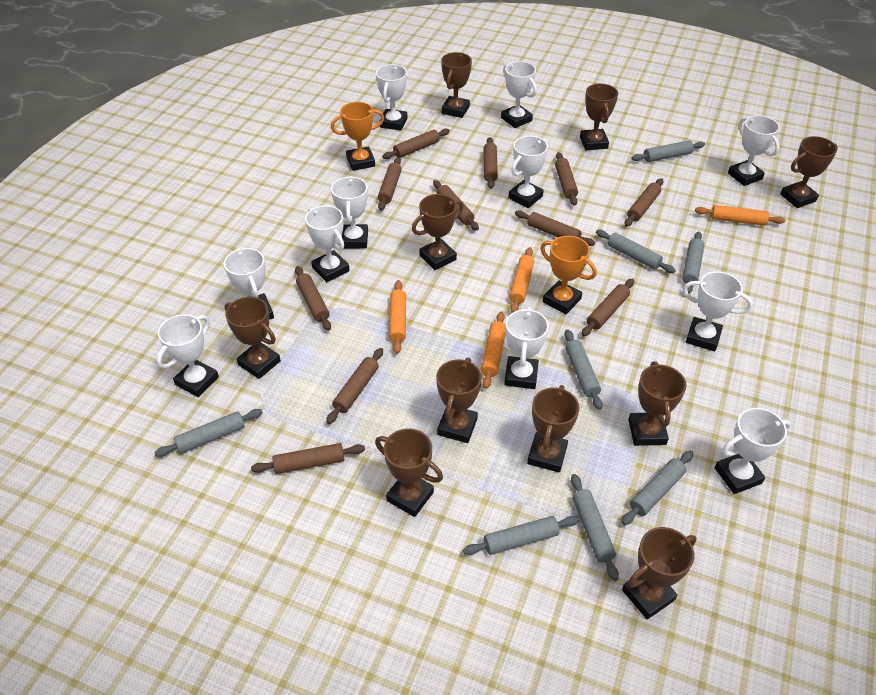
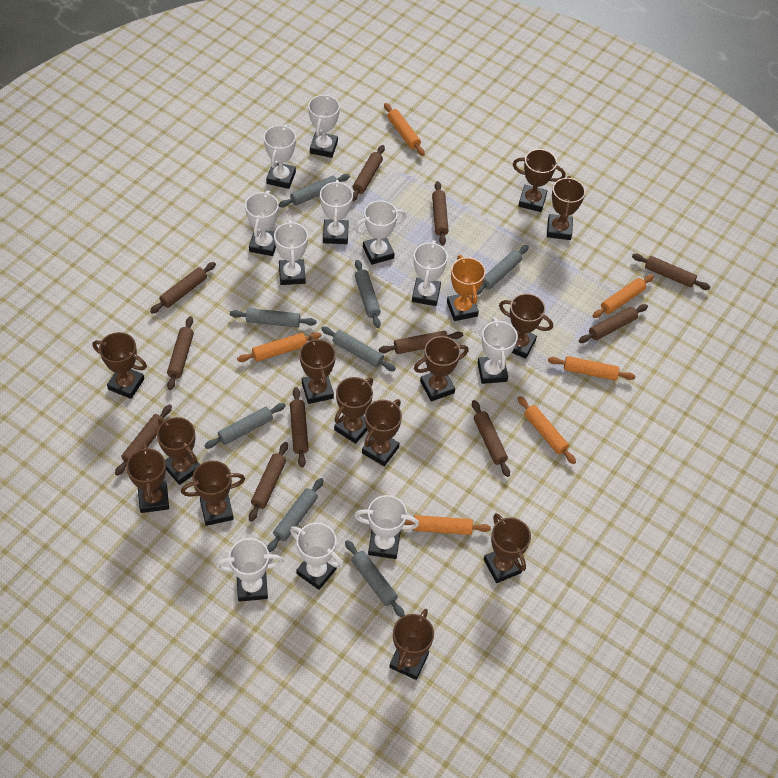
brown trophy: [225,297,281,379] [375,428,443,517] [412,194,464,270] [436,357,482,443] [441,52,472,118] [527,385,579,473] [580,84,618,150] [622,527,697,619] [628,361,687,446] [780,136,838,208] = 10 -> [93,332,147,399] [126,443,169,513] [157,417,200,485] [181,461,245,526] [299,336,336,404] [334,377,373,444] [362,399,402,466] [389,609,434,680] [414,336,469,401] [484,513,531,583] [499,293,553,359] [513,149,565,212] [547,176,585,240] = 13
orange rolling pin: [389,280,406,354] [481,311,506,389] [509,247,534,313] [695,205,785,226] = 4 -> [237,332,321,362] [384,103,425,156] [404,515,491,535] [518,396,576,464] [548,356,635,381] [592,274,654,318] = 6
orange trophy: [331,102,384,171] [540,236,597,314] = 2 -> [447,255,486,321] = 1

